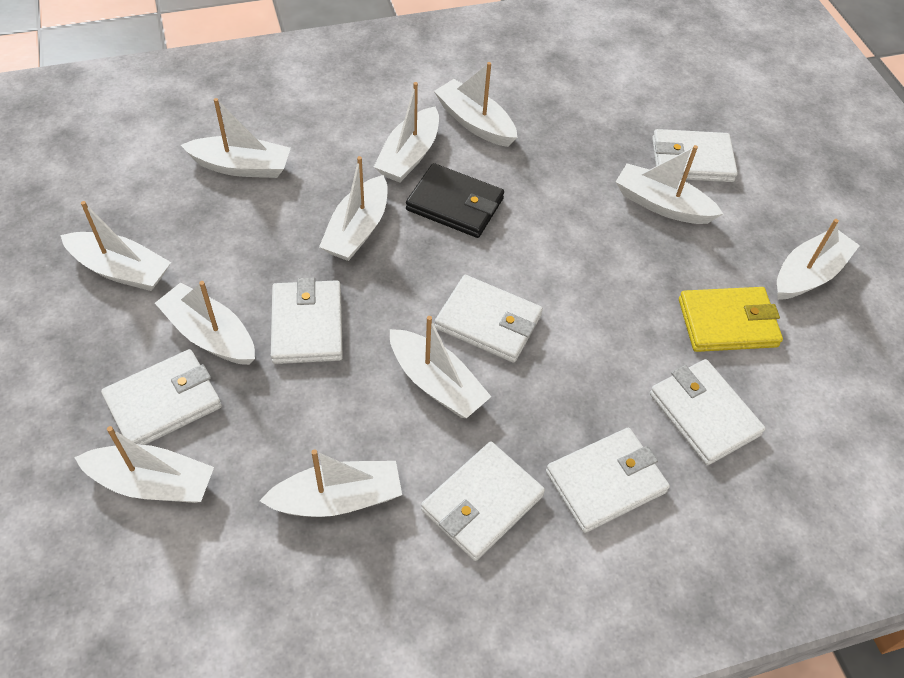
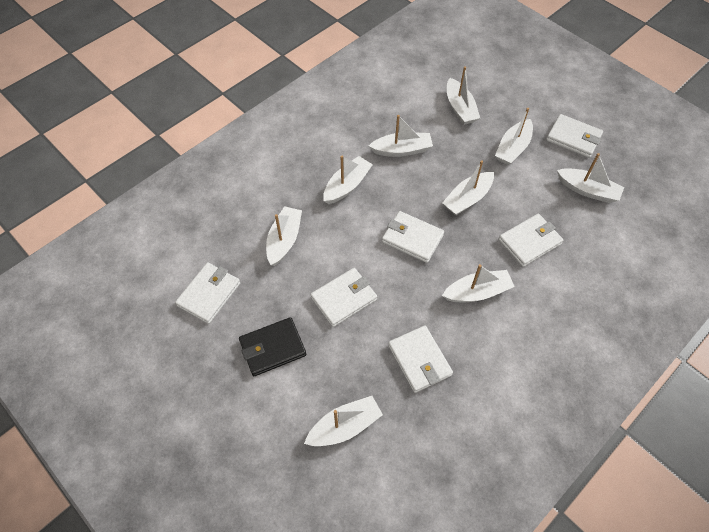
white boat: [60,201,171,291] [74,426,214,503] [155,281,255,365] [181,98,291,178] [260,449,402,517] [319,156,388,261] [374,82,439,183] [390,316,491,418] [434,62,518,147] [616,145,723,224] [777,219,860,300] = 11 -> [266,206,302,266] [304,396,383,446] [323,156,373,204] [369,115,433,157] [442,160,494,215] [442,264,515,302] [447,66,480,125] [495,108,533,165] [557,153,624,203] = 9
white wallet: [101,349,222,445] [271,277,343,364] [421,442,545,561] [435,275,543,363] [546,428,670,533] [650,359,766,465] [652,129,738,182] = 7 -> [175,262,240,324] [310,268,377,327] [382,211,444,263] [388,326,453,393] [499,214,564,267] [546,114,603,158] = 6
yellow wallet: [679,287,783,352] = 1 -> none = 0

